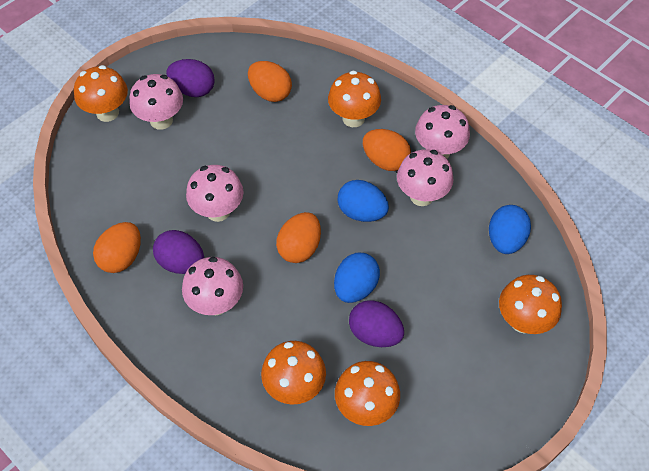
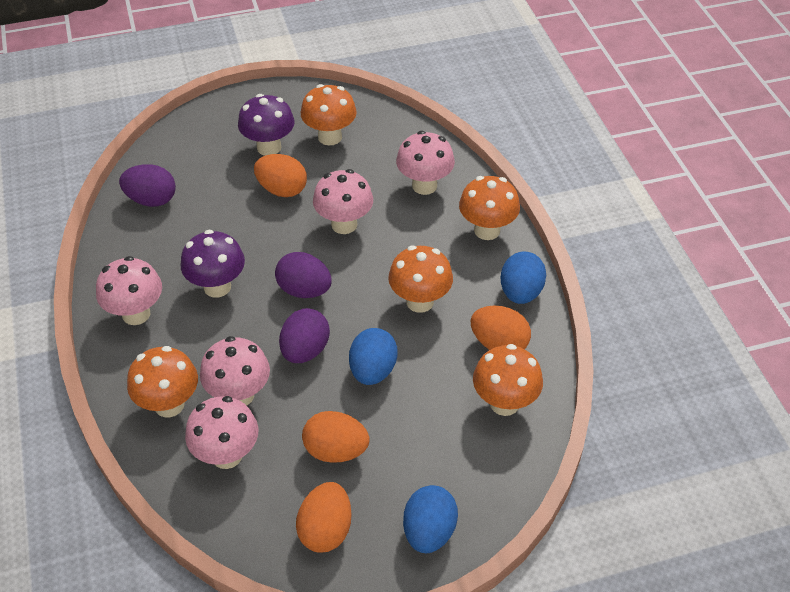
purple mushroom: none = 0 -> [181,230,245,298] [238,94,294,156] = 2

